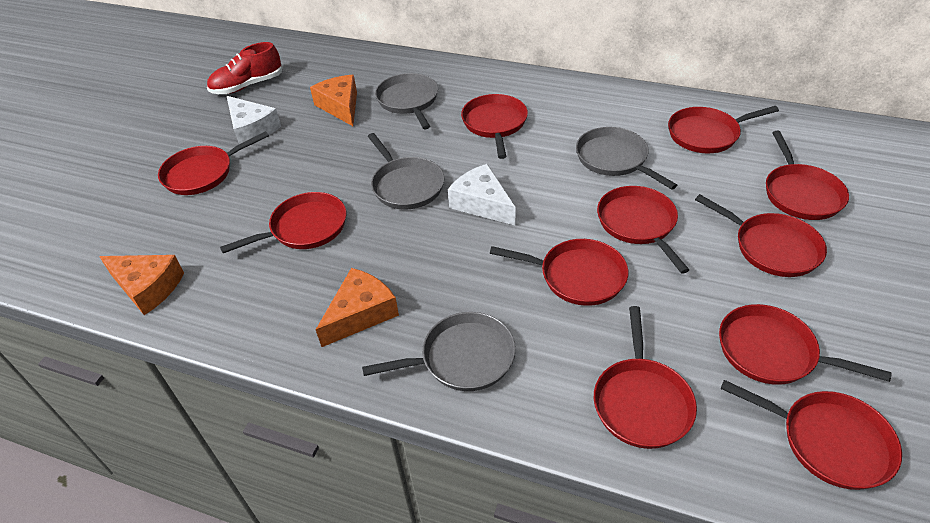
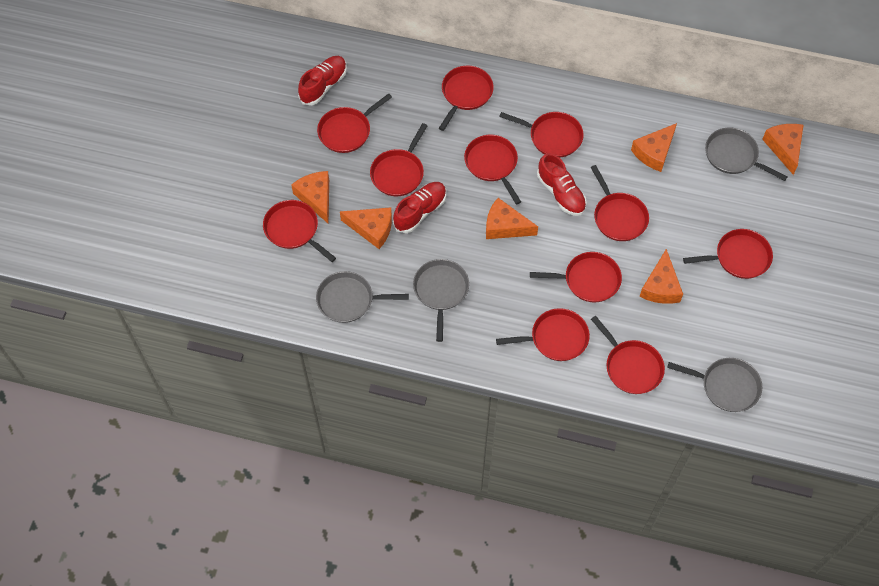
orange cheese: [99,255,184,315] [310,75,357,126] [316,268,399,347] = 3 -> [291,171,329,223] [340,207,392,249] [486,198,538,239] [631,123,677,172] [640,249,683,304] [762,124,803,175] = 6
red shoe: [207,42,282,94] = 1 -> [298,56,347,105] [393,182,446,233] [537,153,587,216] = 3
white cheese: [227,96,281,144] [448,164,515,225] = 2 -> none = 0

